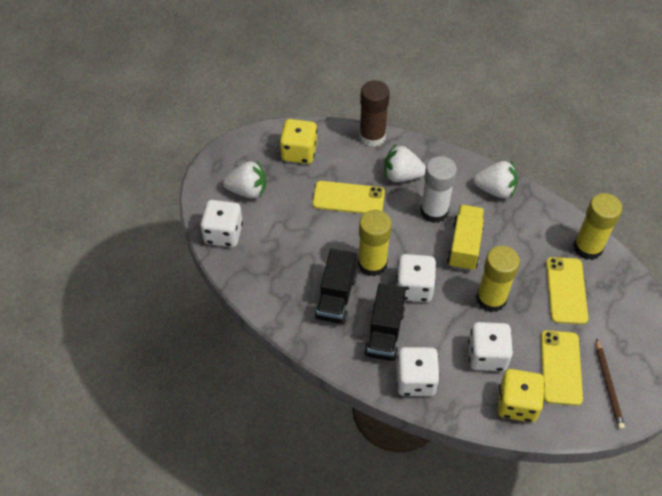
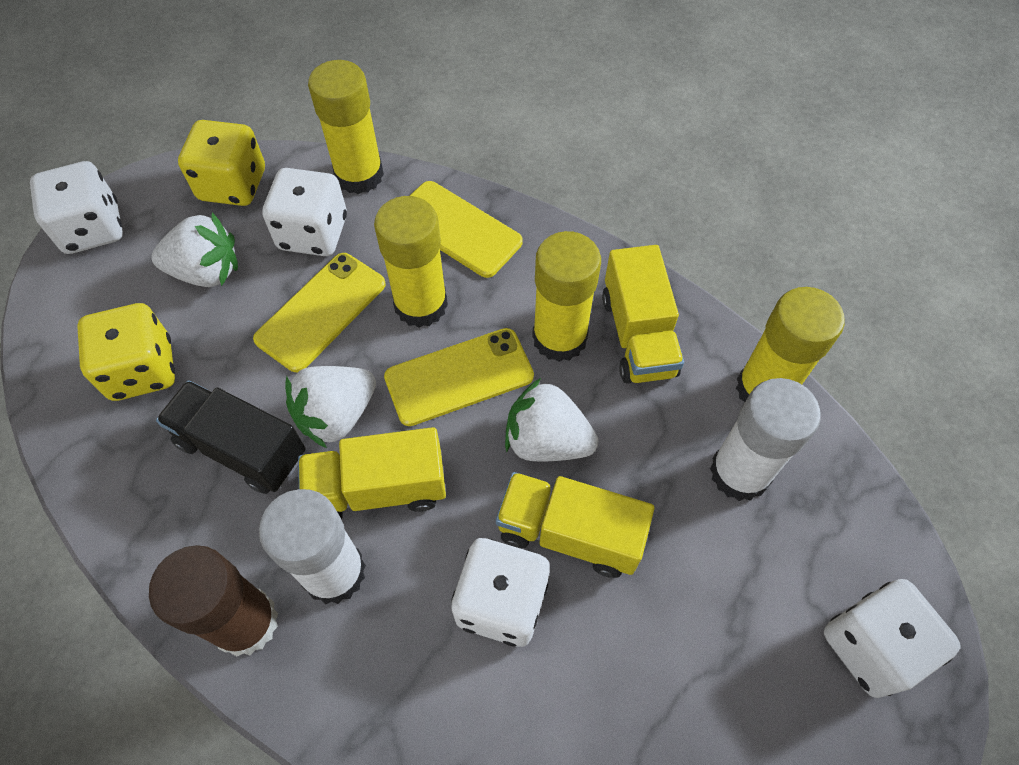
black truck: [315,248,357,324] [364,283,406,361] = 2 -> [156,380,306,494] = 1
brown pencil: [596,338,625,429] = 1 -> none = 0
white glue stick: [420,156,457,223] = 1 -> [259,489,366,604] [710,378,821,501] = 2
yellow glue stick: [358,210,392,277] [476,246,520,312] [573,193,622,260] = 3 -> [308,60,384,194] [374,196,448,328] [532,231,601,362] [736,287,845,403] = 4
yellow truck: [447,205,484,271] = 1 -> [298,427,446,520] [496,472,655,578] [602,245,684,384] = 3

